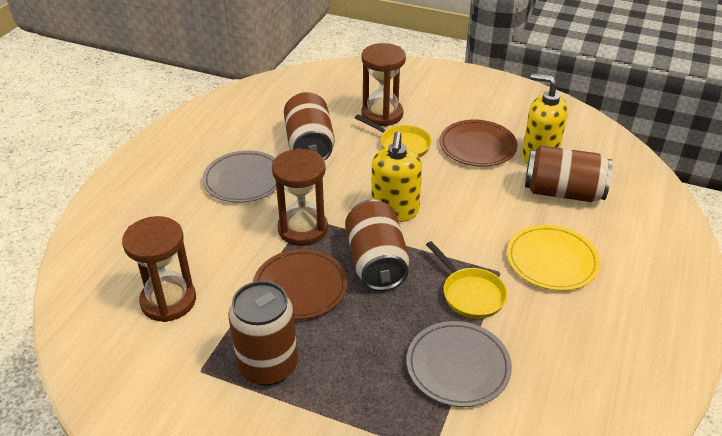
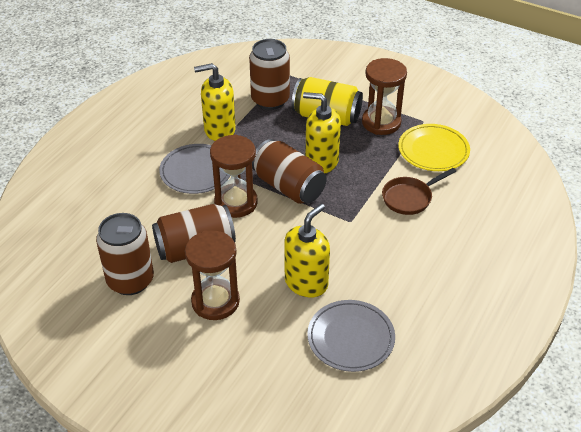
brown pan: none = 0 -> [382,168,456,215] = 1
brown plate: [253,249,348,320] [440,120,518,167] = 2 -> none = 0
yellow can: none = 0 -> [292,77,363,126] = 1
yellow pan: [355,114,432,157] [426,241,508,319] = 2 -> none = 0
yellow soap dispenser: [371,131,422,222] [522,73,568,164] = 2 -> [194,63,236,141] [284,204,330,298] [303,92,341,174] = 3

